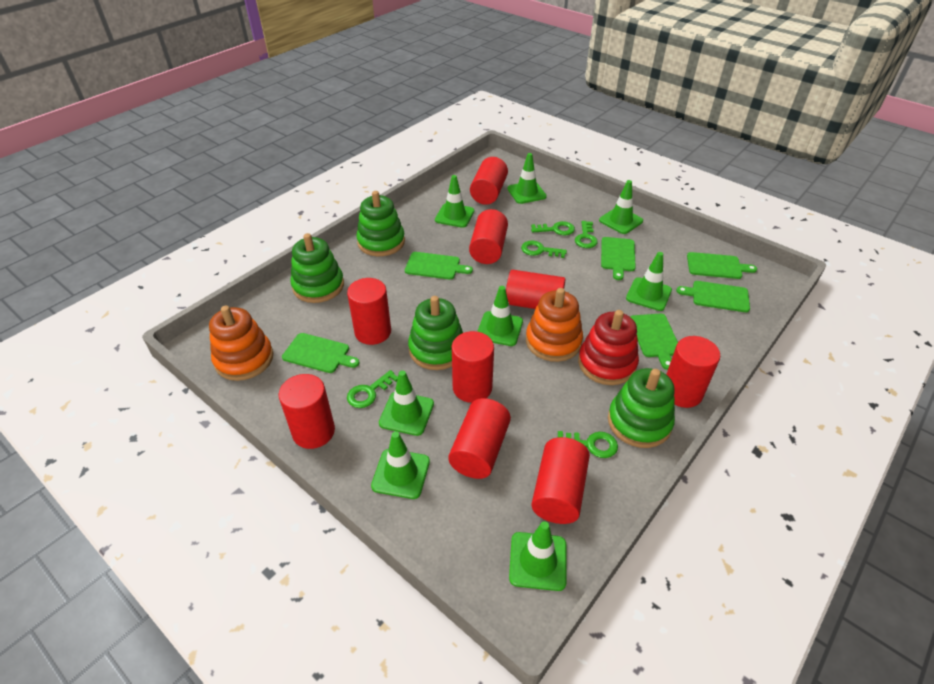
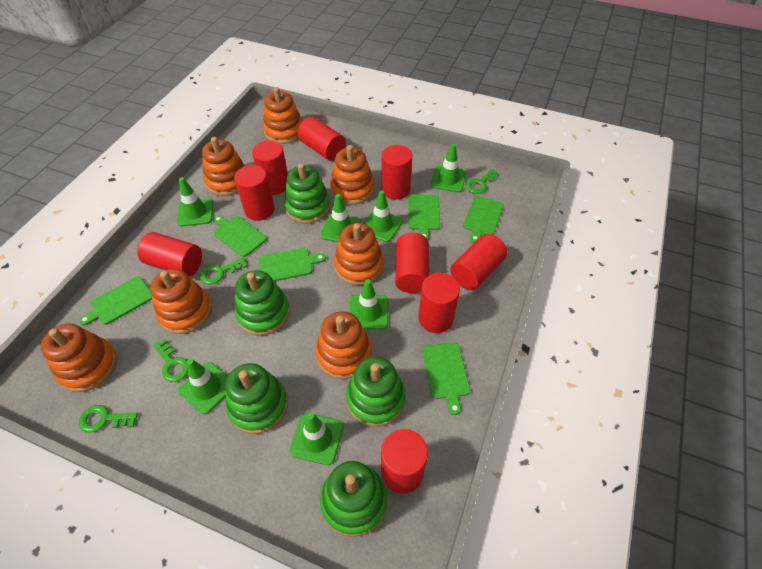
green key: [347,370,398,408] [521,241,567,258] [531,221,575,235] [558,431,618,458] [575,221,598,248] = 5 -> [79,405,138,433] [153,339,188,382] [200,258,247,284] [466,169,499,194] = 4
green stacking toy: [290,233,344,303] [356,191,405,256] [408,296,463,370] [608,368,675,448] = 4 -> [225,363,288,434] [235,270,290,336] [284,163,330,224] [320,461,387,537] [346,356,406,427] = 5
green traffic cone: [371,431,430,499] [379,370,434,436] [435,175,474,228] [477,286,523,346] [507,153,547,204] [509,521,567,591] [599,180,643,234] [626,252,672,311] = 8 -> [177,177,213,227] [178,359,228,414] [290,413,344,465] [321,194,361,242] [349,279,389,329] [363,190,403,242] [431,144,466,193] = 7
orange stacking toy: [209,306,273,381] [526,288,583,362] = 2 -> [41,324,117,392] [150,269,212,334] [202,137,245,196] [263,87,303,144] [315,311,372,379] [330,145,374,205] [334,223,384,285] = 7
red stacking toy: [578,310,639,385] = 1 -> none = 0

